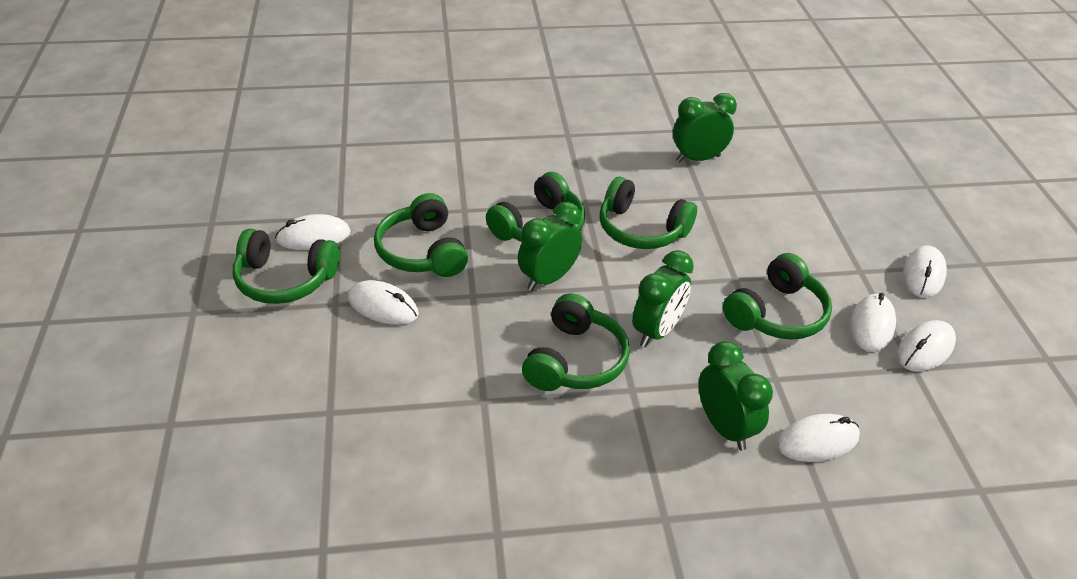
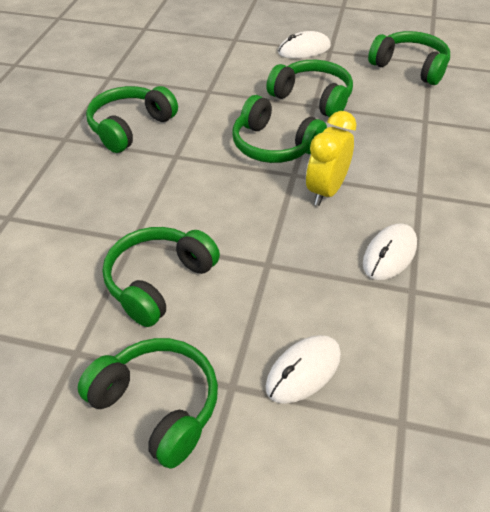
green clock: [518,202,582,291] [632,250,694,347] [673,93,737,163] [699,341,773,450] = 4 -> none = 0
white mouse: [275,214,351,250] [348,280,419,325] [777,414,860,462] [850,293,896,352] [897,320,956,372] [903,245,947,298] = 6 -> [266,335,341,404] [278,31,331,59] [363,224,417,280] = 3
yellow clock: none = 0 -> [306,111,357,206] = 1

